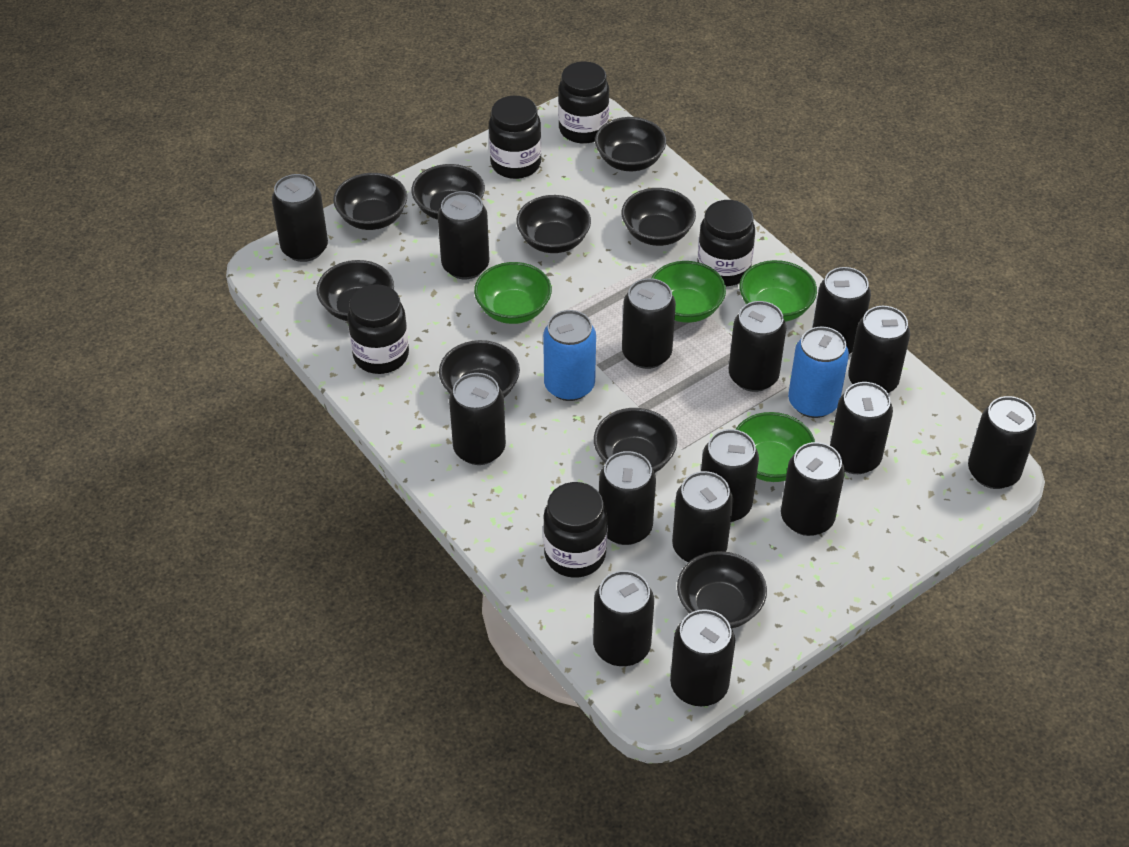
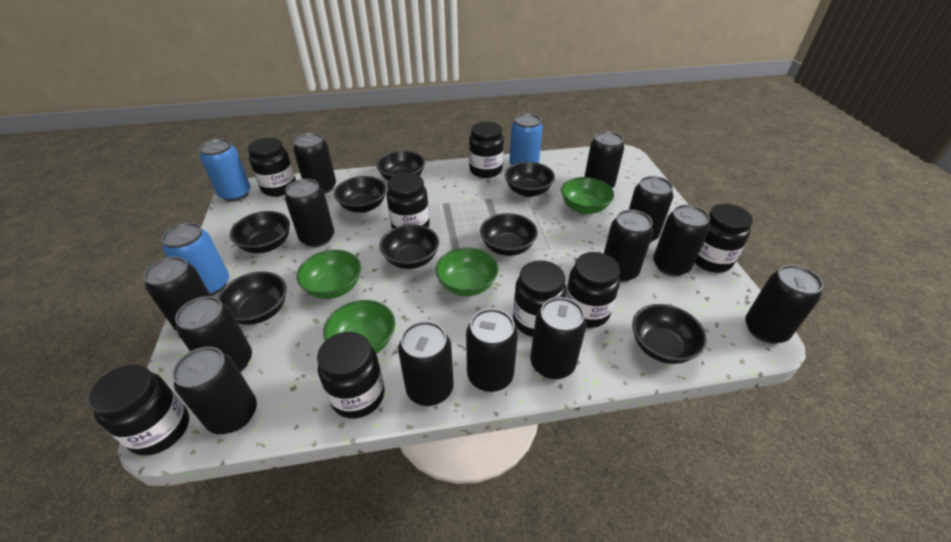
black bowl: [316,260,394,321] [333,173,407,230] [411,164,485,220] [439,340,520,398] [516,195,591,253] [594,408,677,472] [595,117,666,171] [622,188,696,246] [677,551,767,628] = 9 -> [217,271,287,325] [230,211,290,253] [334,176,387,213] [376,150,425,181] [379,224,439,269] [480,213,538,256] [505,162,555,197] [632,304,707,364] = 8
black can: [272,174,328,262] [438,191,489,279] [449,373,506,465] [593,570,654,666] [599,451,656,545] [622,278,676,369] [670,609,735,706] [672,471,733,562] [701,429,759,522] [729,301,786,392] [781,442,845,536] [813,267,871,354] [830,382,893,474] [848,306,910,393] [968,396,1037,489] = 15 -> [143,257,211,331] [172,347,257,434] [175,296,252,372] [285,179,334,247] [293,133,336,194] [398,321,454,406] [466,308,518,392] [530,297,586,379] [584,131,624,188] [604,210,653,282] [629,176,673,243] [653,204,710,276] [745,265,823,344] = 13
black jar: [347,284,409,374] [489,95,541,179] [543,482,607,578] [558,61,609,144] [697,200,755,286] = 5 -> [88,365,189,456] [248,137,296,197] [317,332,385,419] [386,173,430,229] [469,121,504,178] [513,260,566,337] [565,252,620,328] [695,204,753,273] = 8
blue can: [543,310,596,401] [788,327,849,418] = 2 -> [162,223,229,296] [199,139,251,202] [509,113,543,166] = 3

